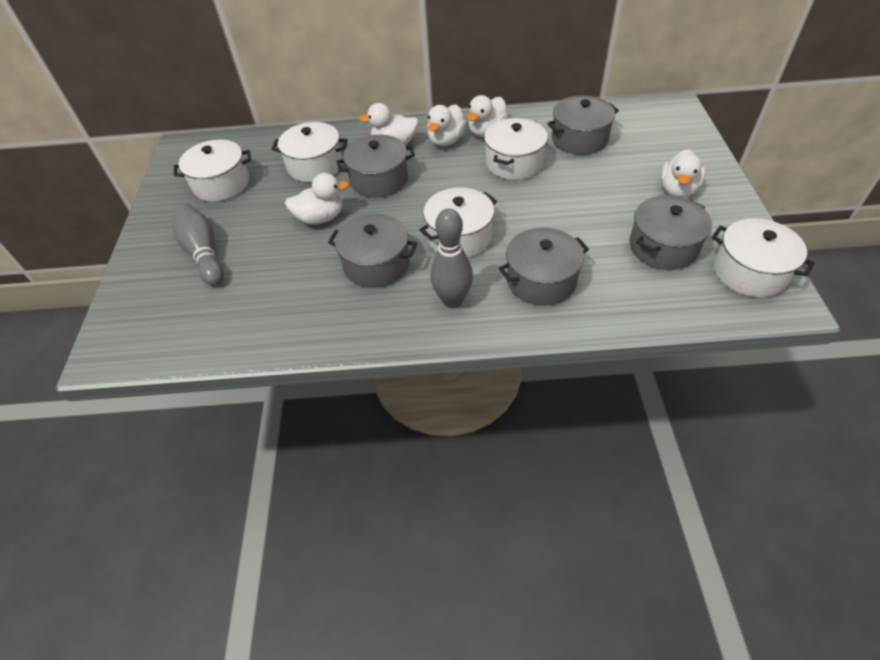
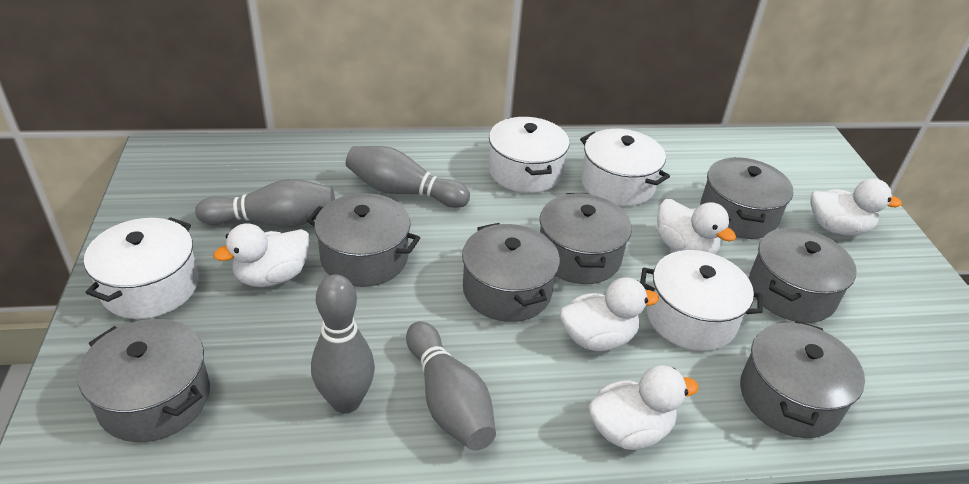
grey bowling pin: [173,203,224,286] [431,208,473,308] = 2 -> [195,179,335,227] [311,275,375,413] [346,146,470,208] [406,321,496,451] = 4
grey pot: [328,214,417,288] [337,135,415,197] [499,228,589,305] [547,95,619,155] [629,195,712,270] = 5 -> [77,319,210,442] [306,193,420,287] [462,223,560,322] [540,193,632,284] [700,157,793,239] [740,320,865,438] [749,228,857,323] = 7
white pot: [174,140,251,201] [272,122,348,182] [419,187,497,258] [484,118,548,180] [712,218,815,297] = 5 -> [84,217,199,319] [489,117,569,193] [580,129,670,206] [640,250,763,351] = 4

